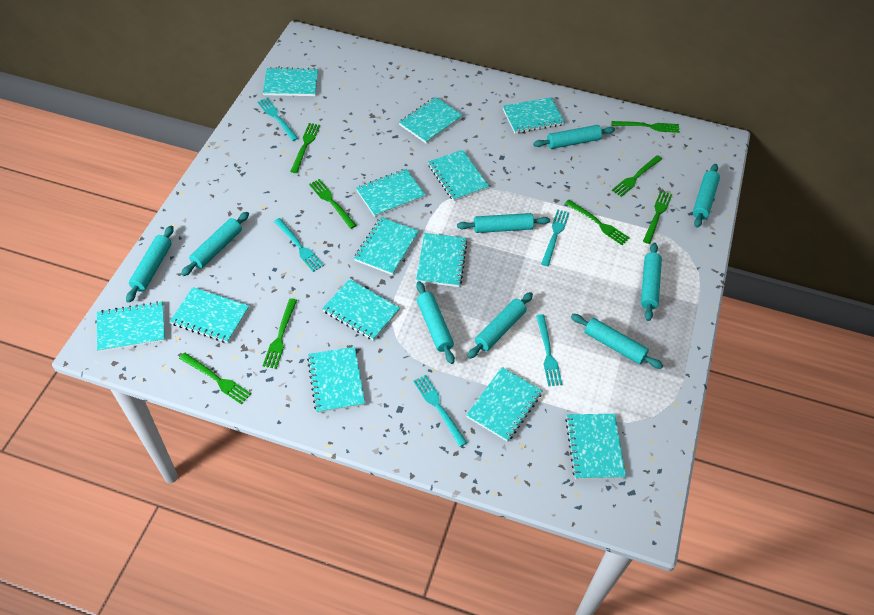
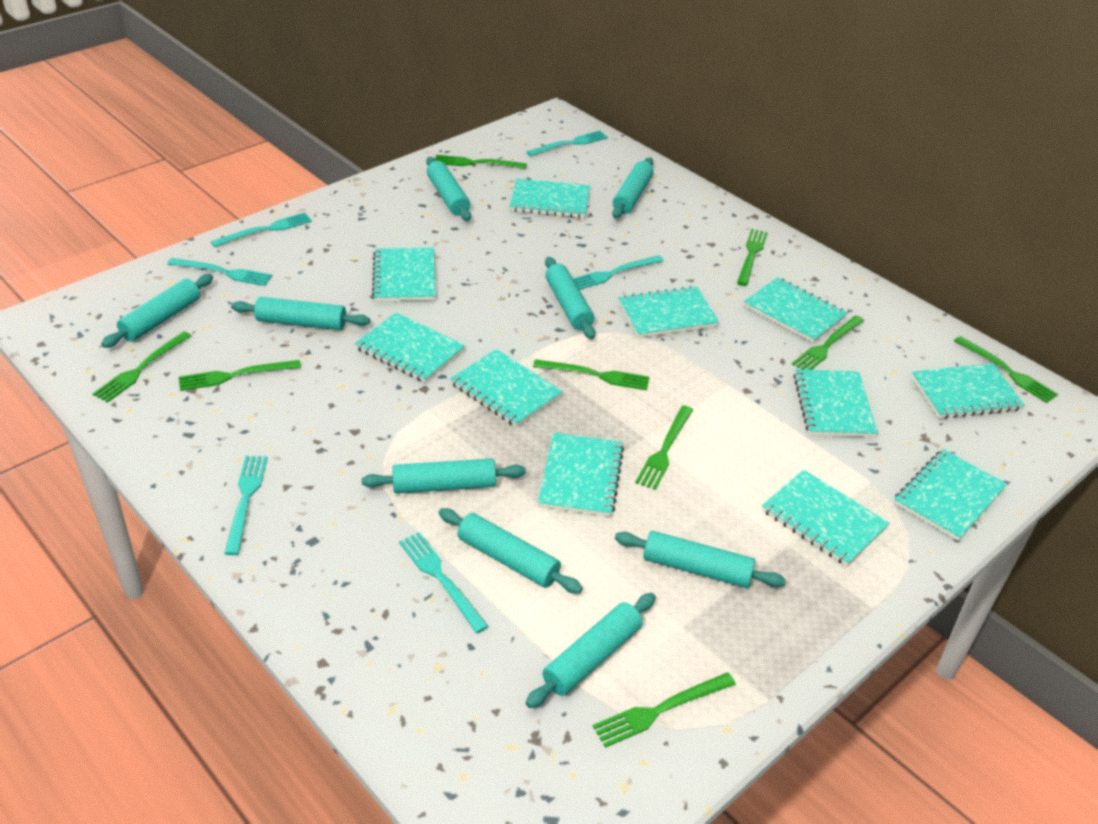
green fork: [179,353,251,404] [263,298,297,369] [290,123,320,173] [309,179,357,229] [565,200,630,245] [611,121,680,133] [612,155,662,197] [643,191,672,244] = 8 -> [92,331,191,403] [179,360,301,391] [435,155,527,169] [533,359,650,390] [593,672,736,748] [635,405,693,490] [737,229,768,286] [792,316,864,370] [954,336,1058,403] = 9
turquoise fork: [257,98,298,141] [274,218,324,272] [413,375,467,447] [536,314,562,386] [541,210,569,266] = 5 -> [167,258,273,286] [211,212,312,247] [224,456,268,555] [399,532,489,633] [527,130,608,156] [573,255,664,290] = 6
turquoise notebook: [97,301,165,352] [170,287,249,343] [263,67,318,96] [307,347,365,413] [322,279,400,341] [354,217,419,275] [356,169,425,217] [399,97,463,144] [416,233,468,287] [428,150,489,201] [466,367,543,442] [503,97,565,134] [565,414,626,479] = 13 -> [355,312,465,383] [372,248,435,302] [450,349,563,427] [510,178,590,218] [538,433,624,517] [619,286,719,338] [744,277,847,343] [762,470,889,566] [793,369,878,437] [894,449,1007,541] [911,363,1025,419] = 11

